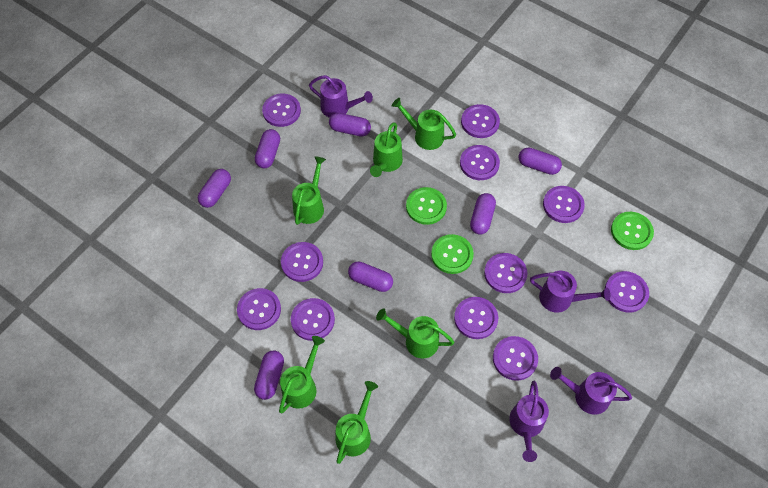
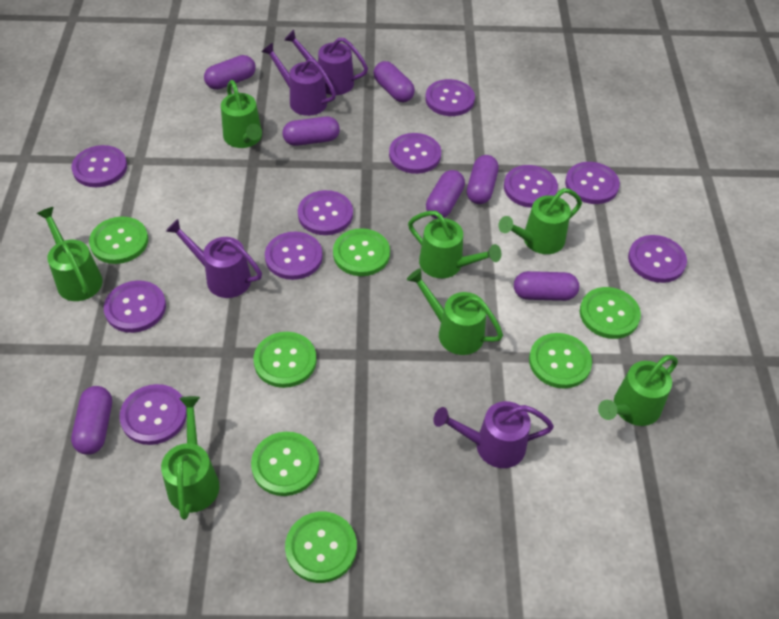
green button: [406,187,447,225] [431,234,474,274] [611,212,654,250] = 3 -> [89,217,148,264] [251,432,319,496] [254,332,317,388] [285,512,357,583] [333,228,390,276] [529,333,592,389] [580,287,641,339] = 7
green watering can: [279,336,325,413] [292,156,326,225] [335,381,378,464] [370,123,403,177] [376,308,454,358] [392,98,456,150] = 6 -> [36,207,103,301] [161,396,219,520] [221,80,262,148] [407,268,503,355] [408,211,501,278] [498,188,582,254] [598,355,678,426] = 7
purple button: [237,288,281,330] [262,94,301,127] [281,242,323,282] [291,298,335,341] [454,297,498,339] [460,145,500,180] [461,104,500,138] [484,253,528,293] [493,336,538,381] [543,186,585,223] [605,271,649,313] = 11 -> [71,145,127,187] [104,280,166,333] [119,384,187,445] [265,232,323,280] [298,190,353,235] [389,133,441,174] [425,79,475,116] [504,165,558,208] [565,162,620,204] [628,235,687,283] = 10

